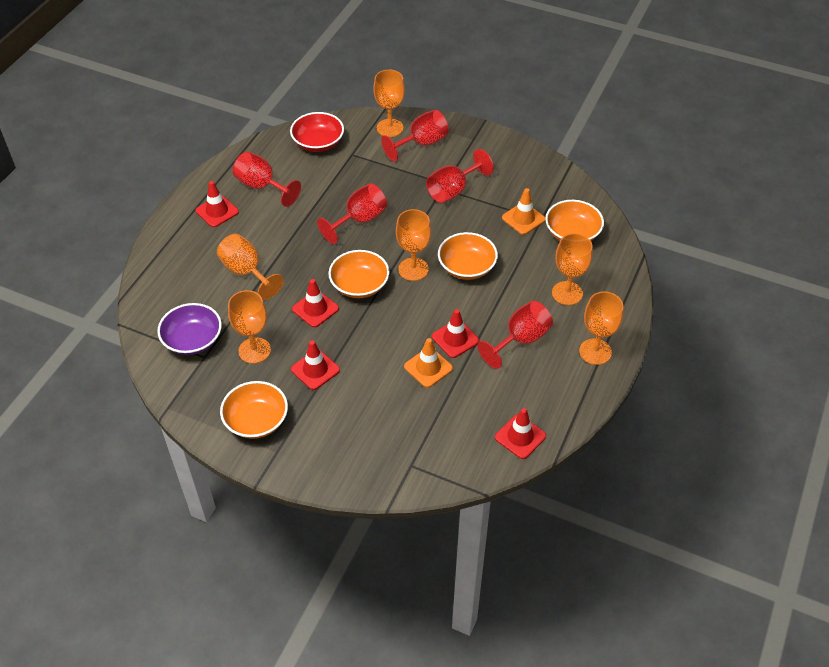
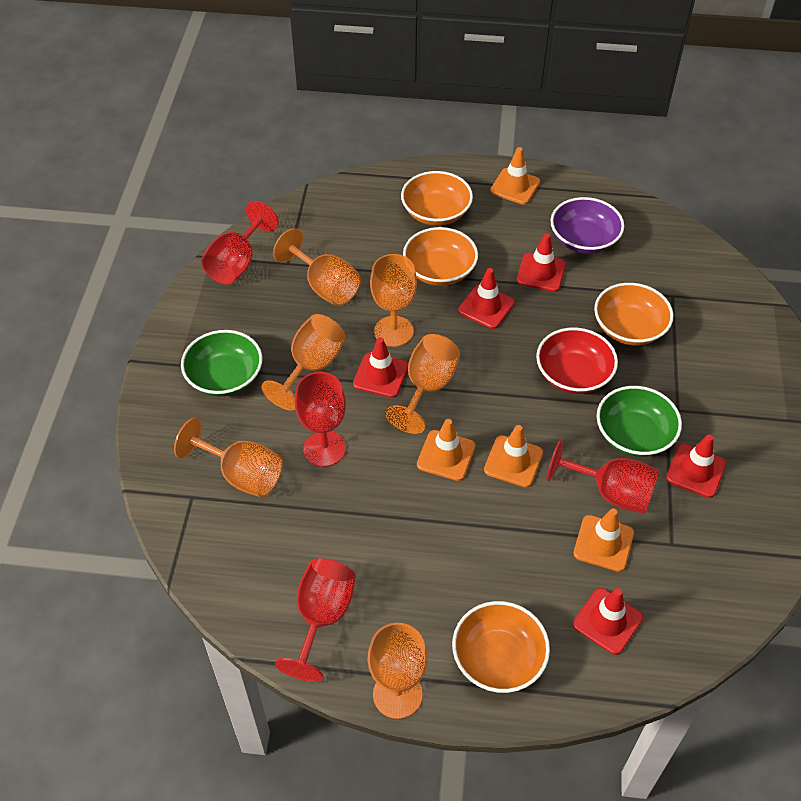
green bowl: none = 0 -> [181,330,262,397] [597,386,682,457] = 2
orange traffic cone: [404,338,453,388] [502,188,545,235] = 2 -> [417,419,476,481] [484,425,543,487] [490,147,540,205] [573,508,634,572] = 4
red goblet: [233,152,301,207] [317,183,387,244] [381,110,449,162] [426,149,494,203] [478,301,553,369] = 5 -> [201,201,279,285] [275,558,356,682] [295,372,346,467] [547,439,659,514] = 4

